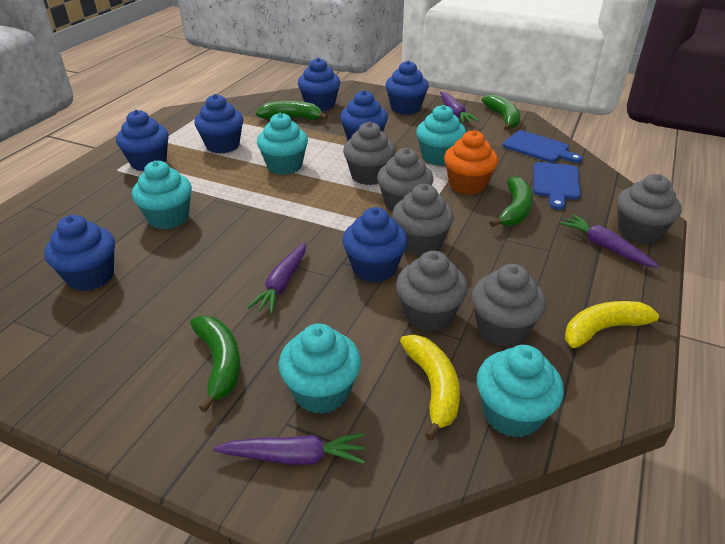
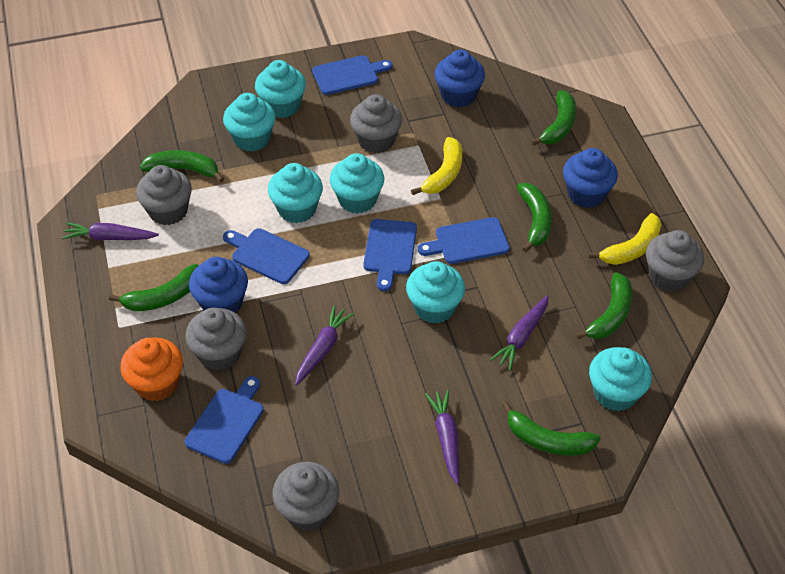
blue cupcake: [44,215,115,291] [116,110,169,171] [194,94,243,154] [298,58,341,111] [340,90,388,141] [343,207,408,282] [385,60,429,115] = 7 -> [189,257,248,313] [434,50,485,107] [563,148,618,208] = 3
blue cutting board: [502,130,583,163] [533,162,581,210] = 2 -> [185,376,264,464] [223,228,310,284] [312,55,393,95] [363,219,417,291] [418,217,510,264] = 5
green banana: [190,316,240,412] [256,101,328,120] [482,94,520,131] [489,176,533,227] = 4 -> [109,264,198,311] [140,150,224,182] [502,401,601,456] [517,183,552,252] [531,90,576,146] [575,272,632,339] = 6
grey cupcake: [343,122,396,185] [377,148,434,212] [392,184,454,256] [396,251,468,332] [471,264,546,347] [617,174,682,245] = 6 -> [136,165,192,225] [185,308,246,371] [272,462,340,531] [350,94,402,153] [646,230,704,292] = 5
turquoise cupcake: [132,161,192,229] [257,113,308,175] [278,324,361,414] [416,105,466,166] [477,345,564,438] = 5 -> [223,93,276,152] [255,60,306,118] [268,163,323,223] [330,153,384,213] [406,261,465,324] [589,347,652,411] = 6

